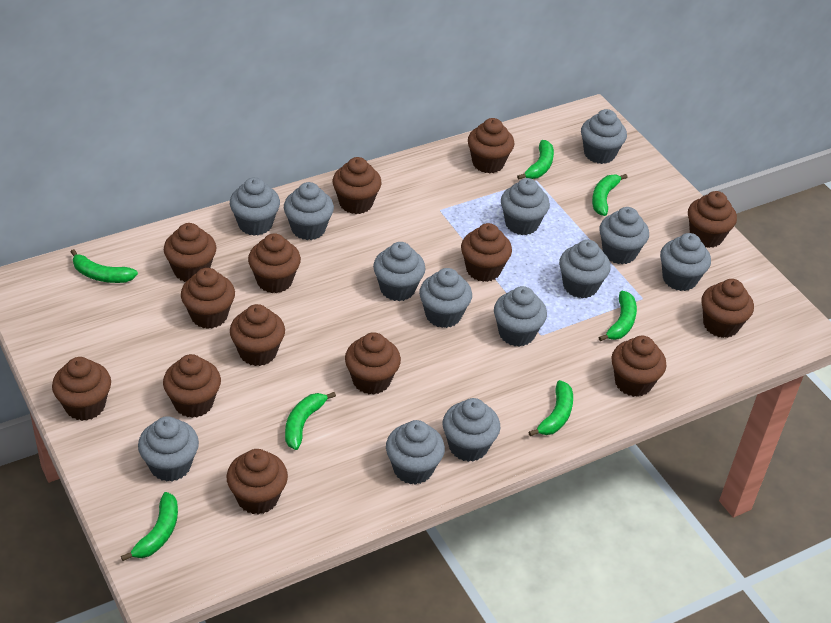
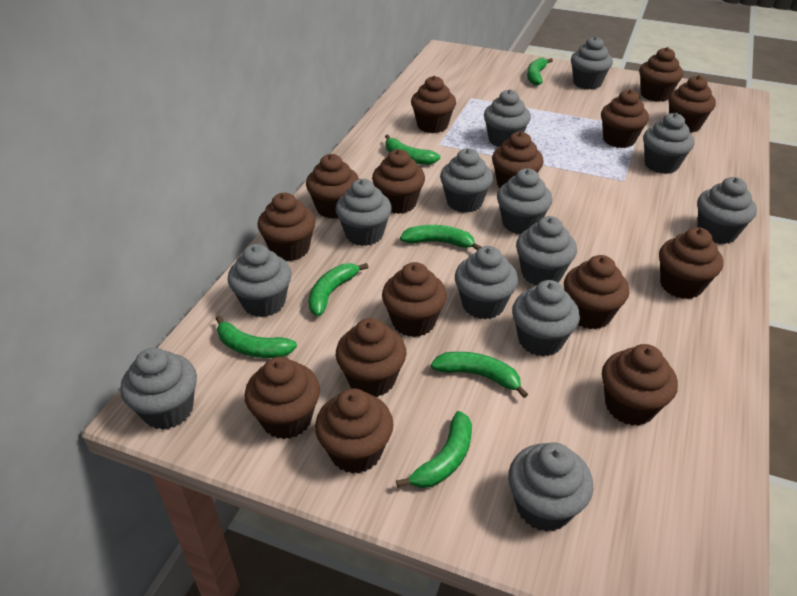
brown cupcake: [52,357,111,421] [163,354,221,418] [164,223,217,282] [181,268,235,329] [227,449,288,514] [230,304,285,366] [248,233,301,293] [332,157,382,214] [345,332,401,395] [461,223,512,282] [468,118,515,174] [612,336,666,397] [688,191,737,248] [701,279,754,338] = 14 -> [245,357,320,439] [258,193,316,261] [306,154,359,219] [315,388,394,474] [336,318,406,397] [372,149,425,214] [382,262,447,337] [411,76,456,133] [492,131,544,188] [564,255,629,329] [601,89,649,148] [602,344,678,426] [639,47,683,102] [659,227,723,299] [668,75,716,132] = 15

